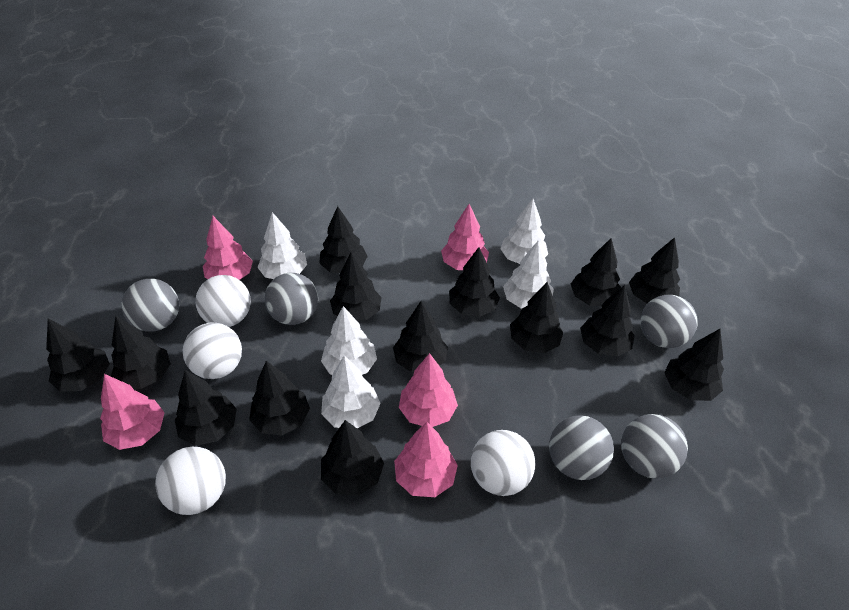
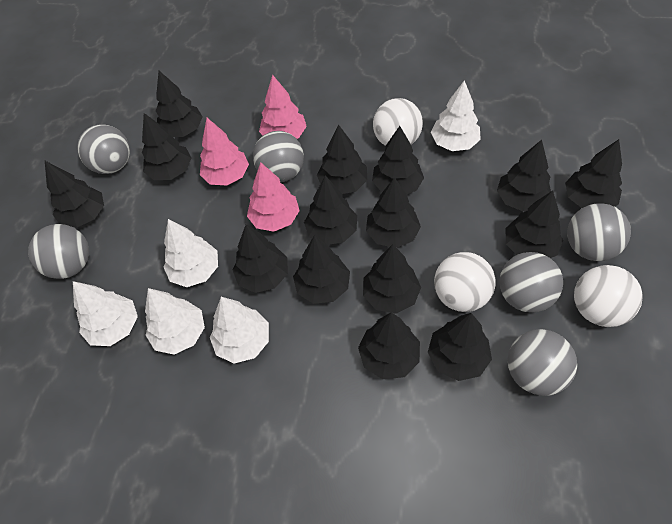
black tree: [46,319,110,392] [111,316,171,389] [175,370,237,446] [249,361,310,435] [319,206,368,273] [321,420,384,496] [330,252,382,321] [393,301,448,372] [449,247,500,317] [510,282,564,353] [571,238,621,306] [580,285,635,357] [629,237,680,304] [664,329,724,401] = 14 -> [45,161,104,227] [142,113,192,180] [156,71,203,137] [233,224,288,293] [293,235,350,304] [304,175,357,245] [317,124,367,194] [358,313,420,379] [363,244,421,314] [366,177,421,248] [372,126,424,194] [428,313,492,381] [497,140,551,212] [505,191,563,258] [565,139,622,208] = 15
grey ball: [122,279,179,332] [265,273,318,325] [549,415,614,480] [621,414,688,479] [640,295,698,348] = 5 -> [28,224,89,279] [77,124,130,174] [253,131,304,182] [499,252,563,313] [508,329,577,396] [567,203,631,261] = 6
pink tree: [100,374,165,450] [203,216,253,280] [394,422,458,497] [399,353,458,427] [441,204,489,270] = 5 -> [200,118,249,185] [247,162,300,232] [259,75,307,139] = 3
white ball: [155,447,226,515] [183,323,242,379] [195,275,251,327] [471,430,536,496] = 4 -> [373,98,423,146] [434,252,496,312] [574,265,643,327] = 3

